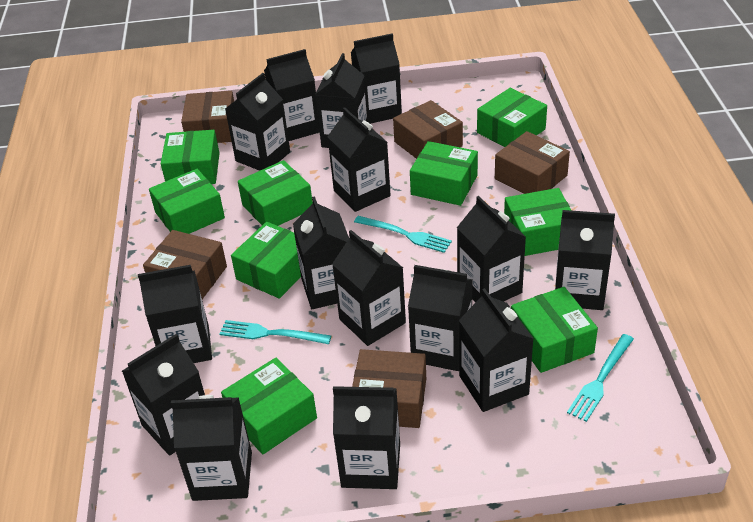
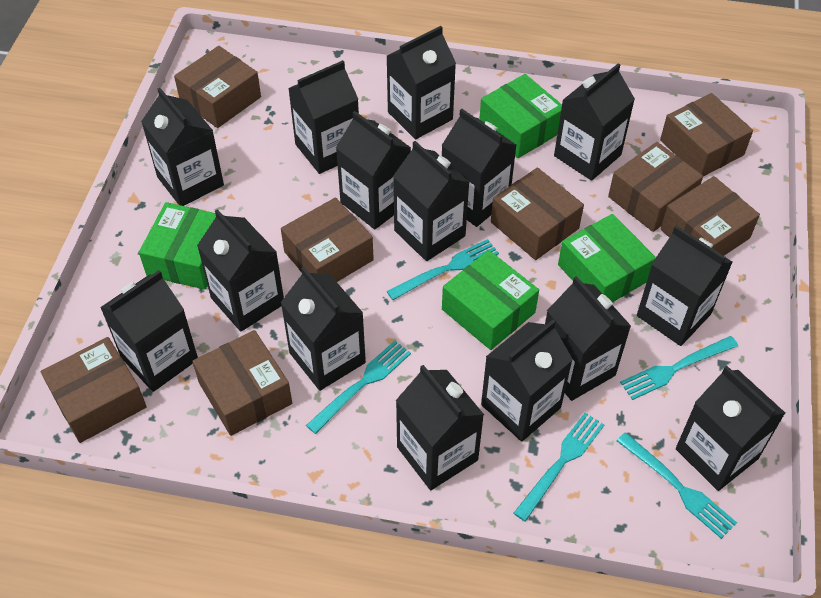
brown box: [143,230,227,299] [181,91,234,143] [352,349,426,428] [393,100,463,159] [495,131,570,194] = 5 -> [40,337,147,443] [174,46,261,128] [192,330,292,436] [281,197,374,282] [491,168,584,260] [608,142,703,232] [660,93,753,177] [660,176,760,256] = 8
green box: [149,169,225,234] [161,130,220,184] [221,358,317,454] [231,222,301,299] [238,160,313,226] [410,141,478,206] [477,88,547,147] [504,188,572,256] [511,287,598,373] = 9 -> [139,202,224,290] [442,250,539,350] [479,74,562,158] [558,214,656,302] = 4
turquoise fork: [220,320,332,344] [354,216,452,253] [567,334,634,422] = 3 -> [306,341,411,434] [387,239,499,300] [514,413,604,522] [617,432,737,539] [620,336,738,400] = 5

